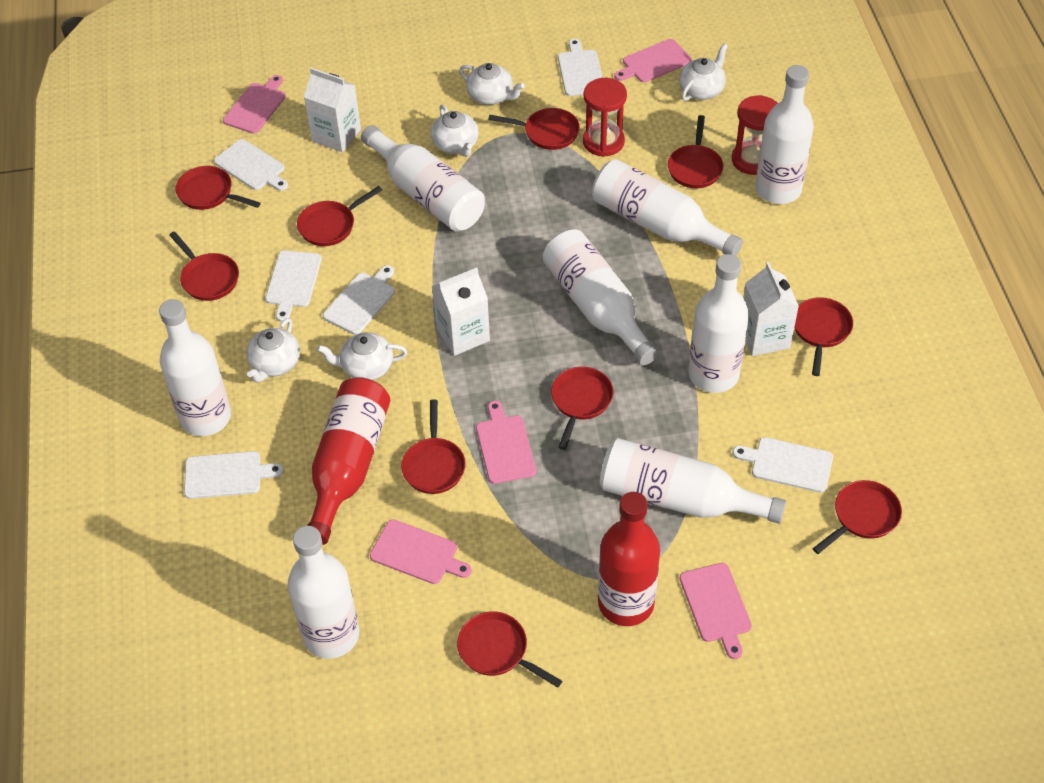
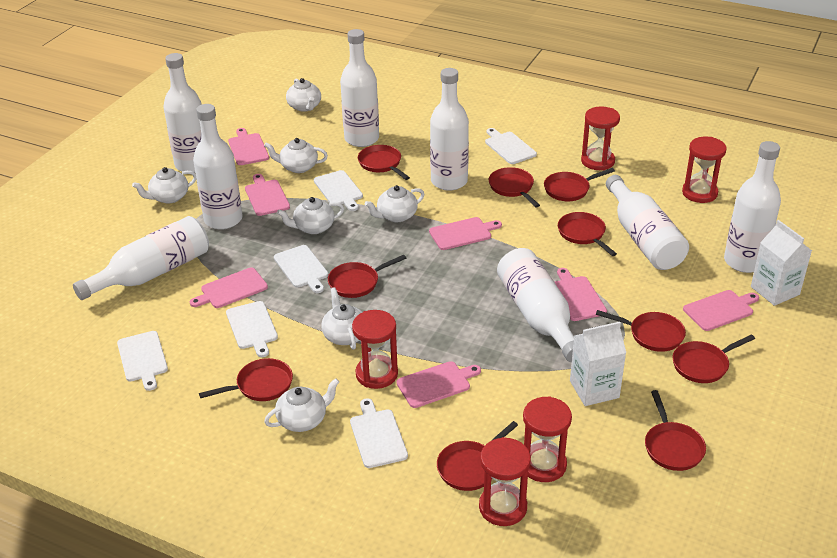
pink cutting board: [223,75,286,134] [370,519,471,584] [476,401,536,484] [614,39,692,83] [680,563,752,659] = 5 -> [190,268,268,308] [228,128,269,165] [245,174,290,216] [396,361,481,408] [429,217,502,250] [555,268,607,321] [683,290,759,331] = 7
red bottle: [307,377,390,545] [598,492,660,626] = 2 -> none = 0
red hourglass: [583,78,627,157] [732,95,778,175] = 2 -> [352,310,398,389] [479,437,531,526] [523,396,572,482] [581,106,620,170] [682,137,727,203] = 5
white carton: [304,68,361,152] [432,267,490,356] [743,262,799,356] = 3 -> [570,322,626,406] [751,220,812,306] = 2
white teapot: [246,318,300,383] [317,332,407,380] [431,104,479,157] [459,63,525,105] [679,44,728,101] = 5 -> [132,167,196,204] [264,138,328,173] [264,378,339,432] [277,197,344,234] [286,78,321,112] [321,287,362,350] [365,185,424,222] = 7

